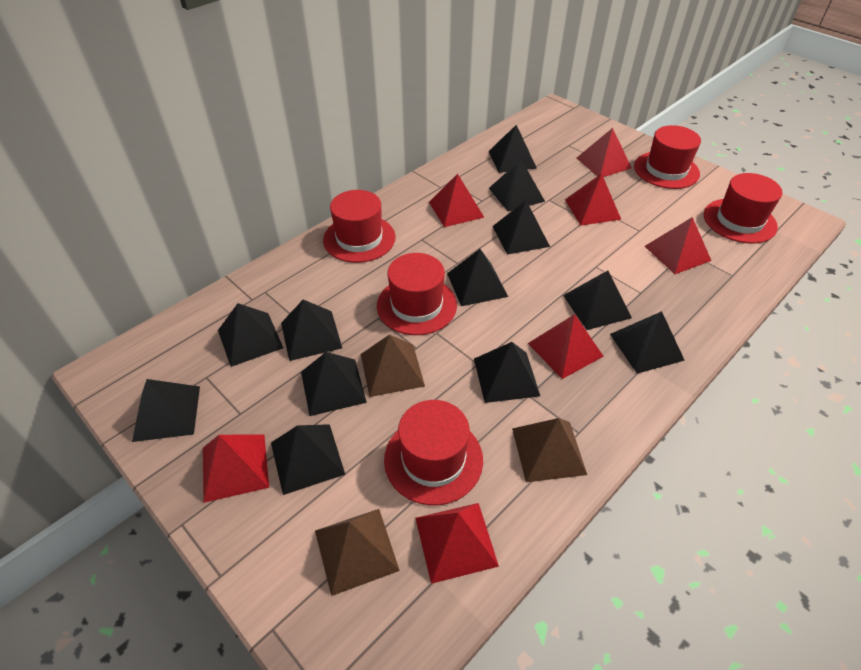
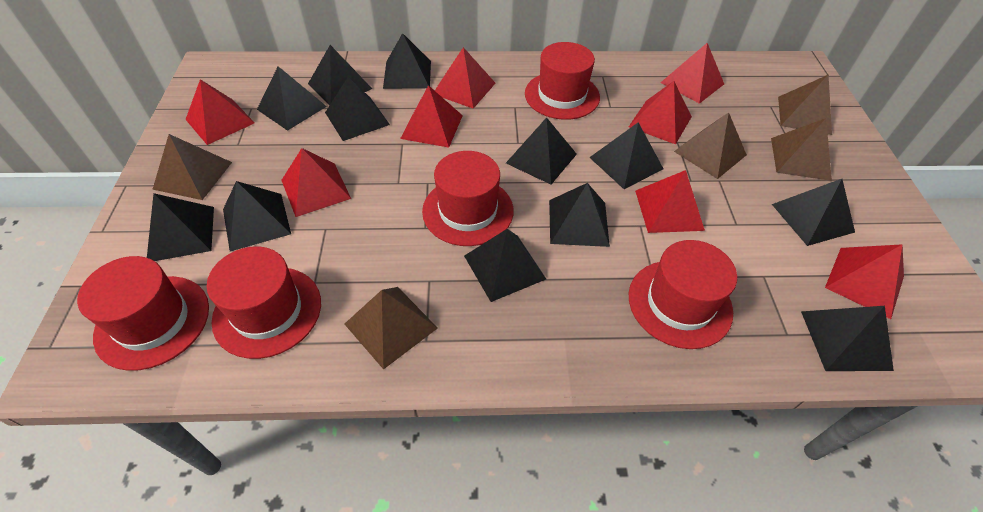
brown pyramid: [315,509,400,596] [361,335,425,397] [512,418,587,482] = 3 -> [152,134,232,200] [345,287,438,370] [674,112,747,179] [771,118,832,181] [778,75,832,135] = 5
red pyramid: [203,434,269,503] [415,503,499,584] [429,174,485,227] [528,314,604,379] [565,173,621,226] [577,128,632,177] [645,217,711,274] = 7 -> [185,79,255,145] [282,148,351,217] [400,85,463,148] [435,47,495,109] [629,81,692,145] [635,170,705,233] [660,43,724,104] [825,244,904,319] = 8

